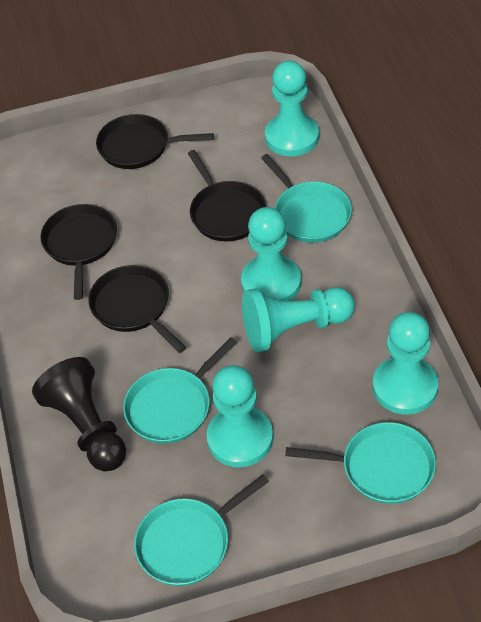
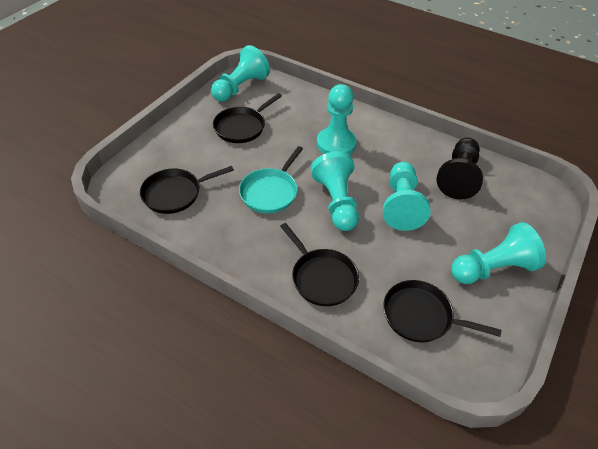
turquoise pan: [123,337,237,444] [134,474,269,586] [261,154,352,243] [285,422,436,504] = 4 -> [239,146,303,213] = 1

